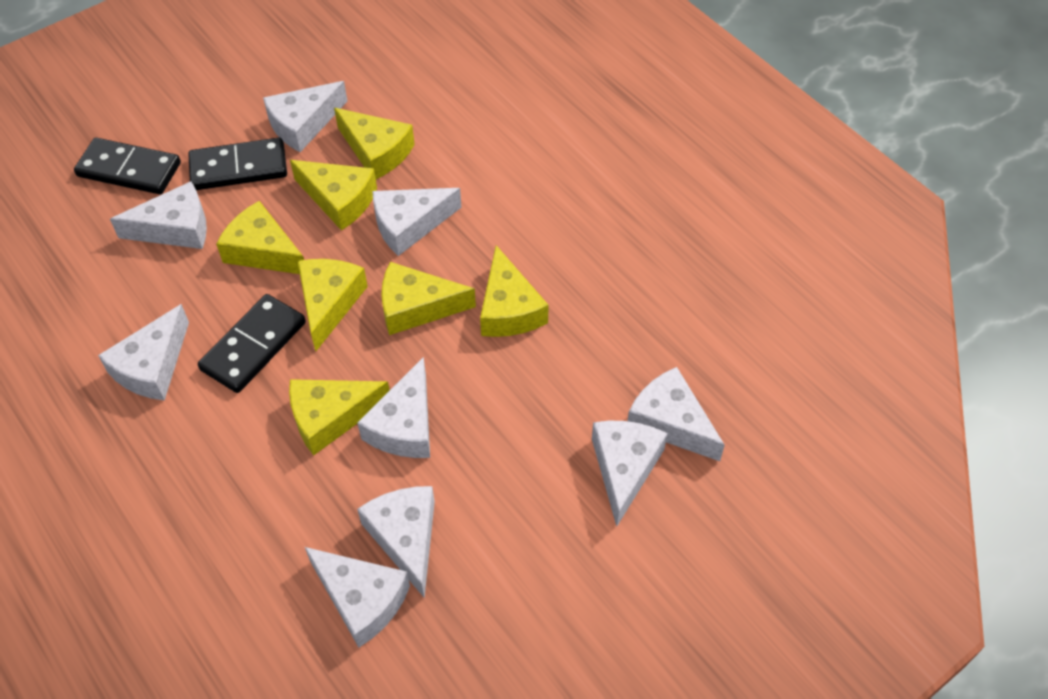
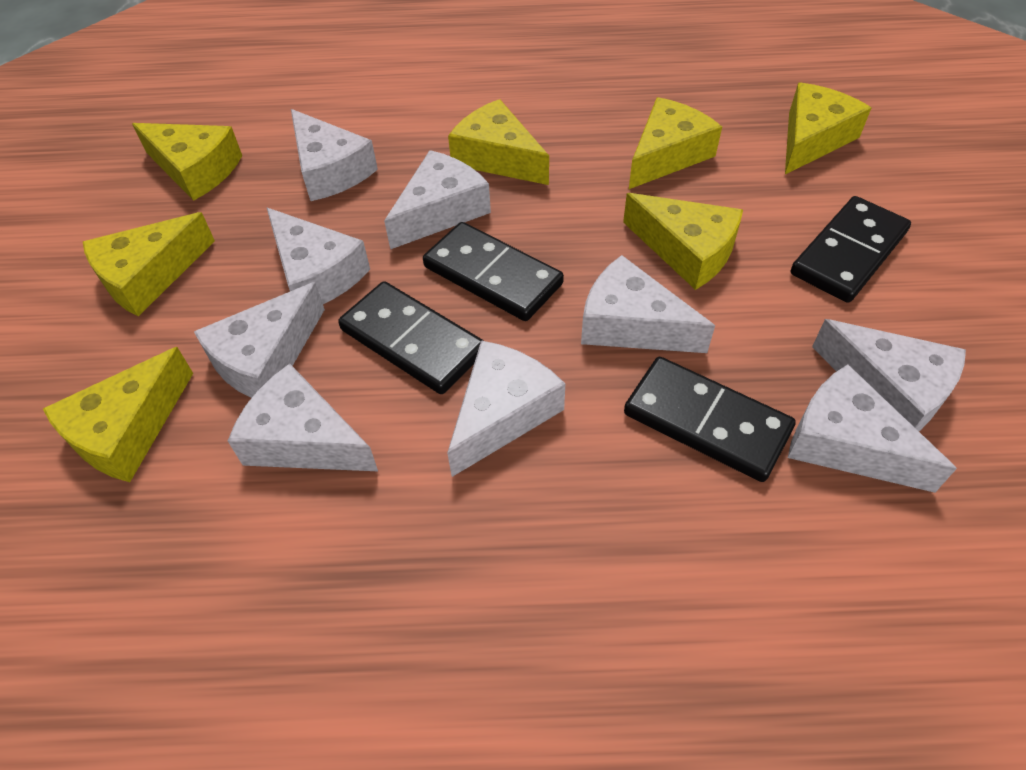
black domino: [74,138,181,194] [188,138,287,190] [198,294,306,393] = 3 -> [338,281,483,394] [423,222,564,321] [624,357,796,482] [791,196,911,303] = 4

